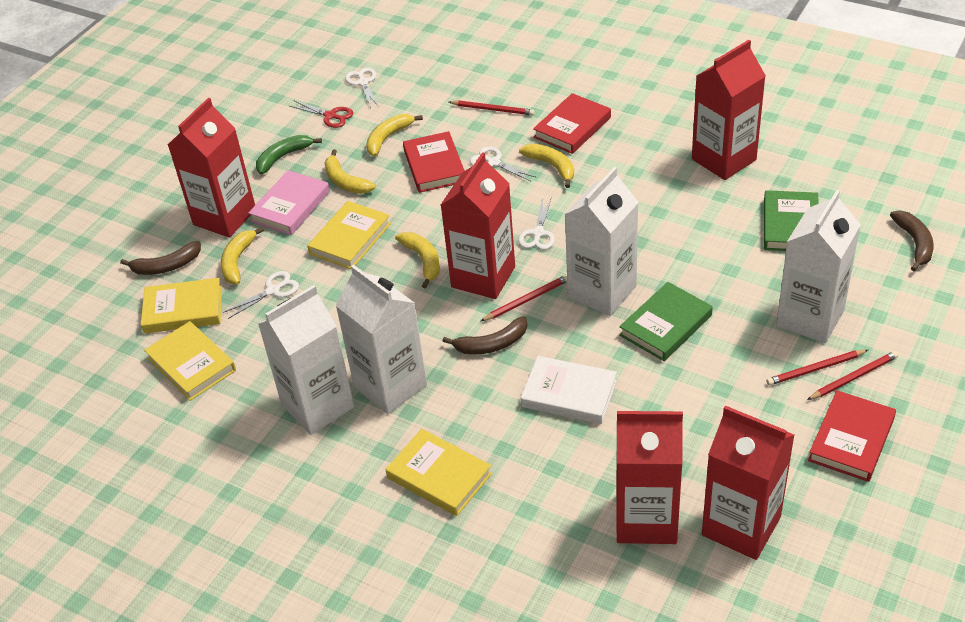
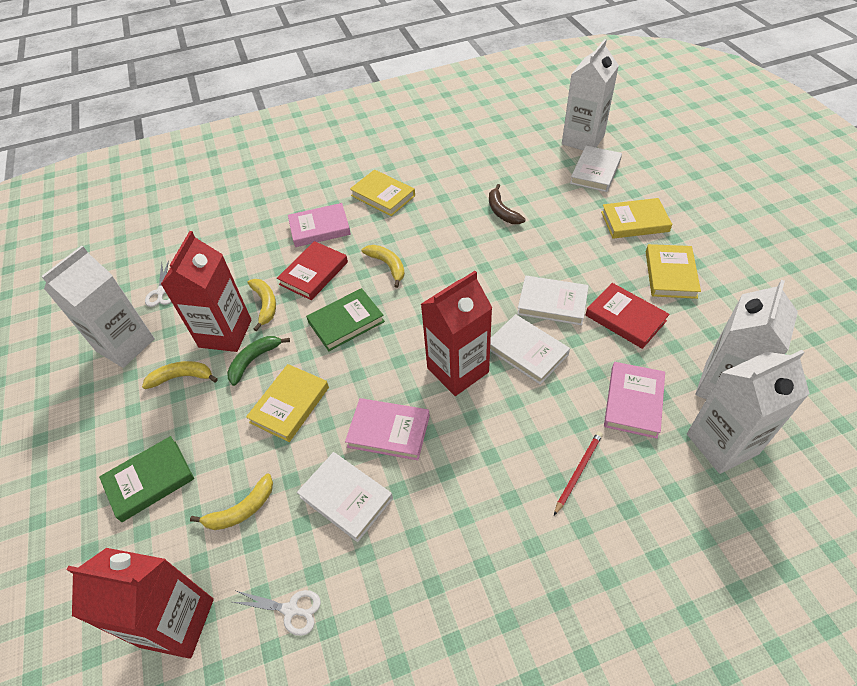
brown banana: [120,241,201,275] [443,316,527,355] [890,210,934,271] = 3 -> [489,184,526,224] = 1
pink book: [248,170,330,235] = 1 -> [288,203,351,247] [345,398,430,460] [604,362,665,439] = 3
red book: [403,131,465,193] [533,93,611,154] [808,390,896,482] = 3 -> [277,241,348,300] [586,283,670,349] = 2
red carton: [168,98,255,238] [441,152,515,299] [616,411,683,544] [692,40,766,180] [702,406,795,560] = 5 -> [67,548,214,659] [161,231,252,352] [421,271,492,396] = 3
red pencil: [449,100,535,115] [481,275,567,321] [766,350,868,385] [807,351,899,400] = 4 -> [554,431,603,515] = 1
red scissors: [290,101,353,128] = 1 -> none = 0
white book: [521,356,617,424] = 1 -> [297,452,393,542] [490,314,570,385] [517,276,589,325] [570,146,622,192] = 4
white scissors: [223,271,299,319] [345,68,379,108] [470,147,537,182] [518,197,555,250] = 4 -> [145,260,171,307] [233,590,321,636] = 2
yellow banana: [221,227,264,284] [325,149,376,194] [366,114,423,157] [395,232,440,289] [519,144,574,188] = 5 -> [142,361,218,389] [190,473,273,530] [248,279,276,331] [361,245,405,288] = 4

